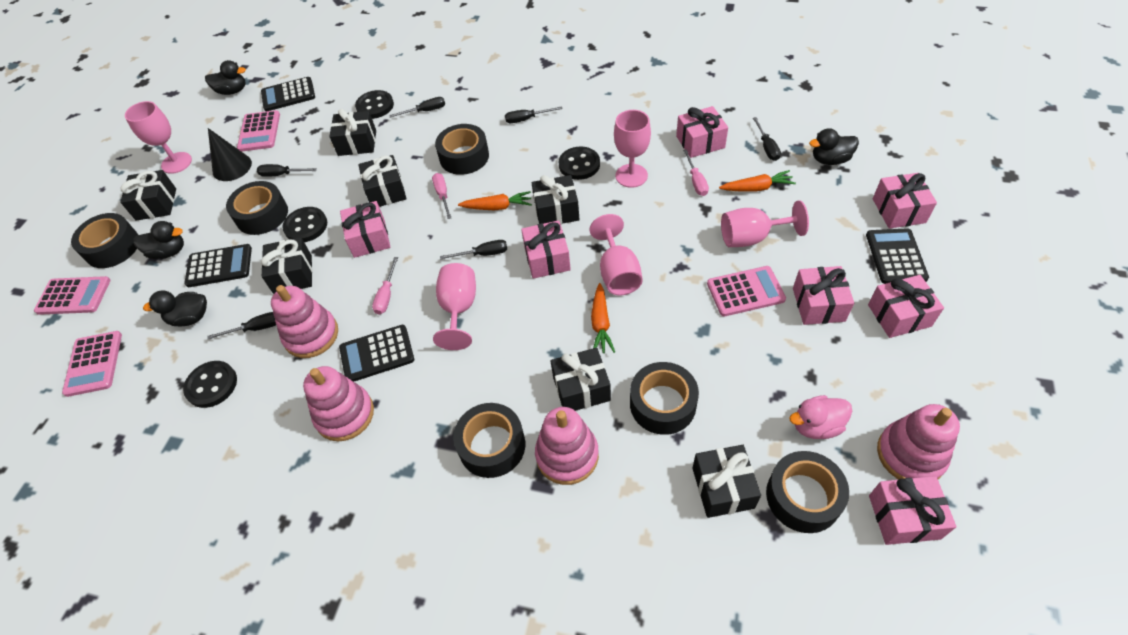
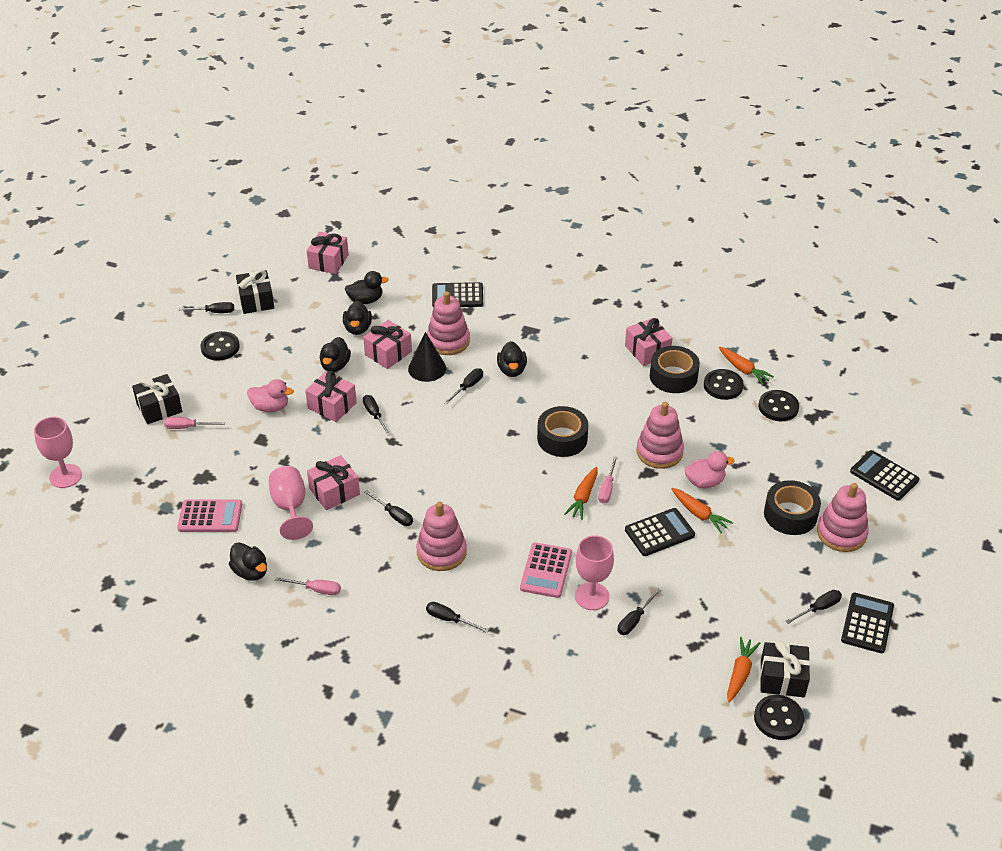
black duck: [133,221,184,259] [143,290,207,326] [205,60,246,95] [809,128,859,165] = 4 -> [229,542,267,581] [320,337,351,372] [343,300,372,335] [345,271,389,304] [497,341,527,377] = 5
black gift: [120,170,176,221] [261,237,312,294] [329,109,376,156] [358,155,407,207] [532,175,579,224] [551,348,611,411] [692,445,761,518] = 7 -> [132,374,182,424] [236,270,274,314] [760,640,810,697] = 3
black screwdriver: [207,312,276,339] [257,164,317,177] [389,97,445,118] [440,240,507,260] [505,106,563,123] [753,117,781,161] = 6 -> [178,302,234,313] [363,395,391,436] [364,490,413,526] [426,602,489,633] [444,368,483,404] [618,589,661,635] [786,590,842,624] = 7
black tape: [71,213,138,268] [226,181,288,235] [435,124,489,175] [453,403,525,478] [630,362,699,435] [766,451,849,533] = 6 -> [537,406,588,457] [650,346,700,393] [764,480,821,535] = 3
orange carrot: [458,191,532,210] [591,283,615,353] [719,170,796,192] = 3 -> [564,467,598,520] [671,488,733,533] [719,347,774,385] [727,636,760,703] = 4
pink calculator: [34,276,110,315] [62,331,122,397] [237,110,280,152] [707,266,786,316] = 4 -> [177,499,242,532] [520,542,572,598] = 2
pink duck: [790,395,852,439] = 1 -> [247,379,294,412] [685,451,735,488] = 2
pink gift: [340,201,390,258] [521,220,571,279] [676,106,728,158] [793,266,854,325] [868,275,944,338] [869,476,957,545] [873,173,937,229] = 7 -> [305,371,357,422] [307,232,349,274] [307,455,360,510] [363,320,412,369] [625,318,672,366] = 5
pink goblet: [125,101,192,174] [433,263,476,350] [589,214,643,296] [614,110,651,188] [721,200,809,247] = 5 -> [34,417,82,488] [269,466,313,540] [575,535,614,610] = 3

